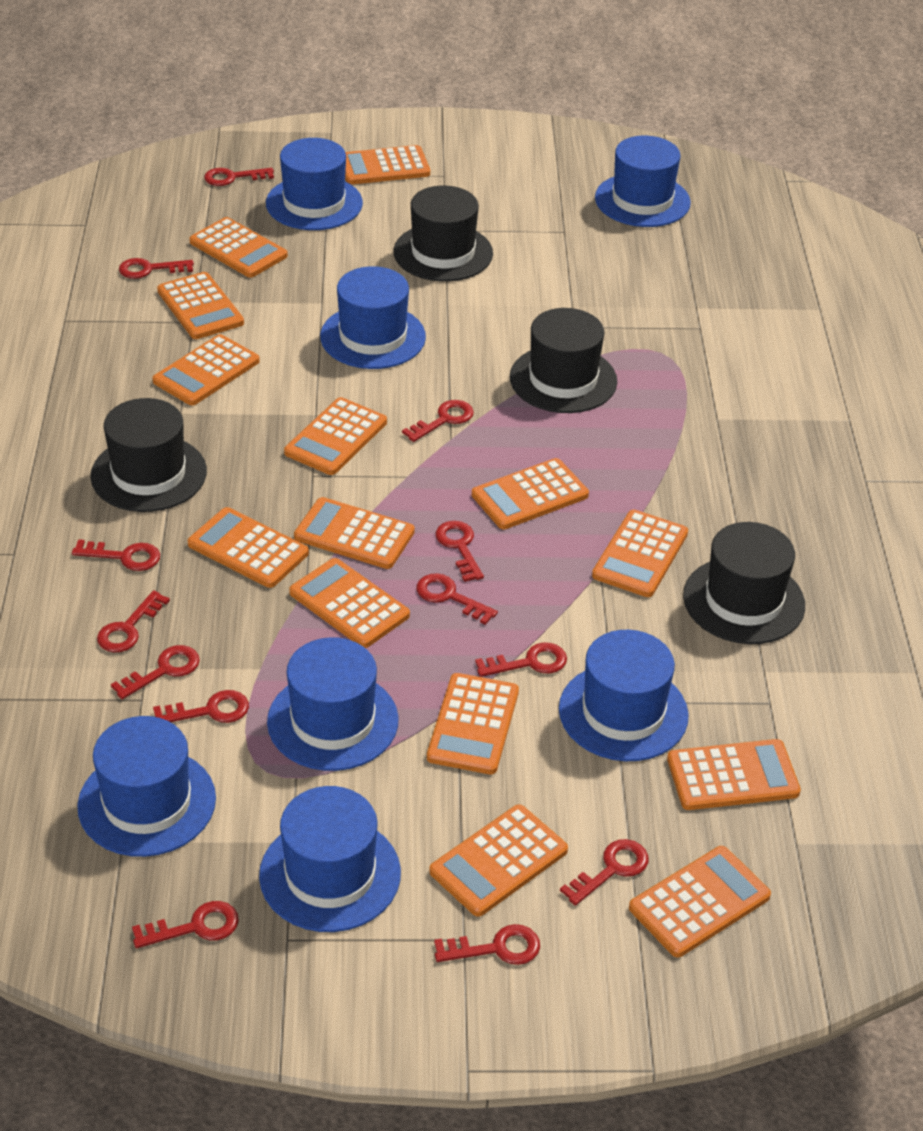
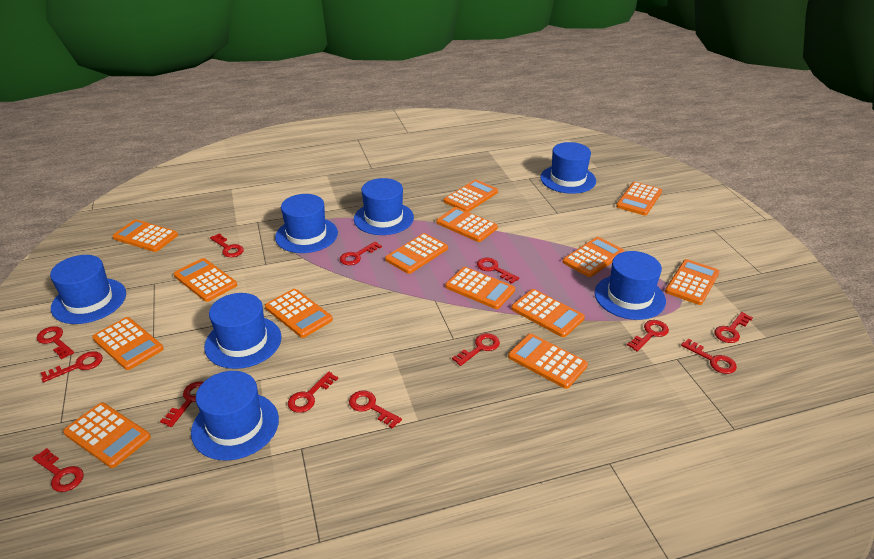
black hat: [90,398,207,512] [393,186,493,282] [510,308,617,413] [683,522,805,644] = 4 -> none = 0

